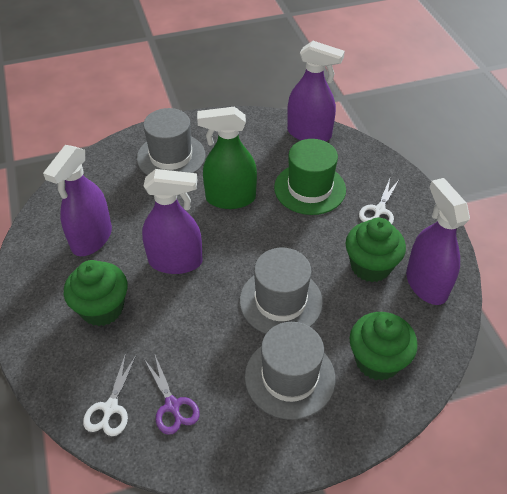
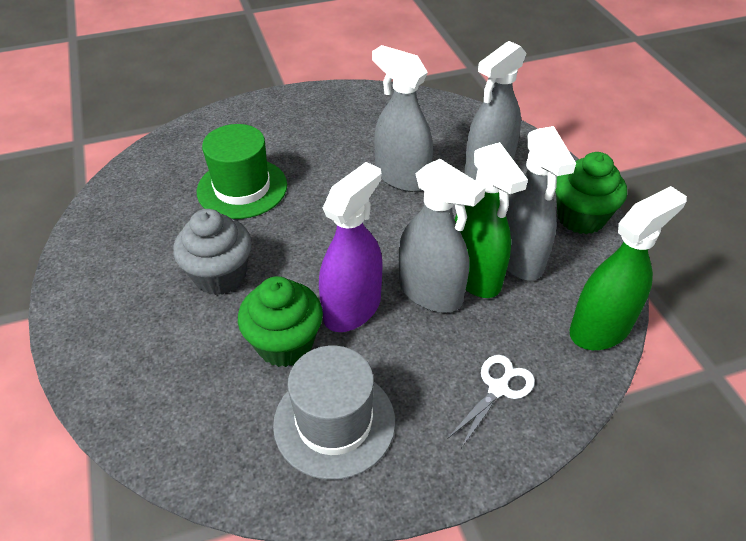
green cupcake: [64,260,128,326] [346,218,406,282] [350,312,418,381] = 3 -> [238,276,323,367] [555,152,627,234] = 2
green spray bottle: [197,106,257,209] = 1 -> [455,142,528,298] [570,186,687,350] = 2
grey cupcake: none = 0 -> [173,209,252,295] = 1
grey hat: [137,108,205,175] [240,248,323,334] [245,322,335,420] = 3 -> [273,345,395,480] = 1
grey spray bottle: none = 0 -> [372,45,433,192] [399,159,486,313] [464,41,527,181] [506,126,576,281] = 4
purple scissors: [144,355,200,435] = 1 -> none = 0
purple spray bottle: [43,145,112,256] [142,169,203,274] [287,41,345,141] [406,178,470,305] = 4 -> [319,162,383,332] = 1
white scissors: [83,353,137,436] [359,179,399,224] = 2 -> [448,355,535,448] = 1

